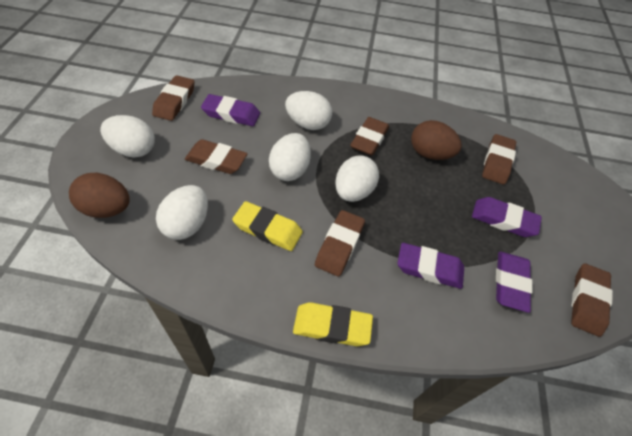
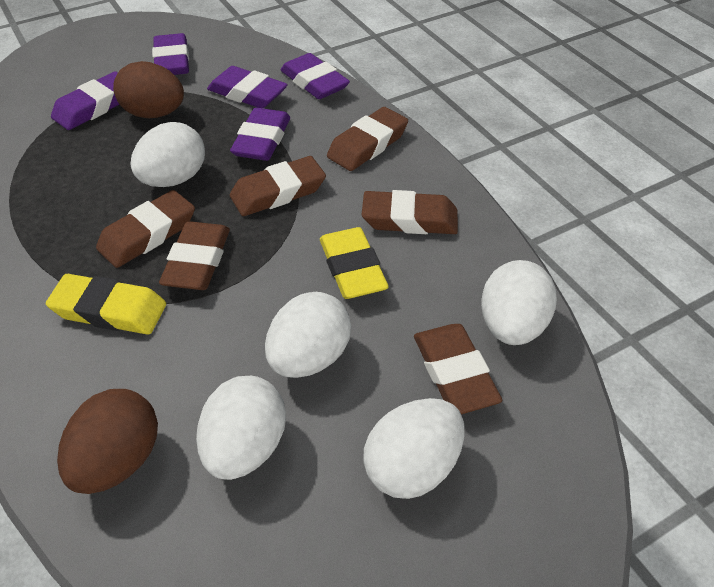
purple eraser: [201,94,260,126] [397,243,464,289] [472,197,542,237] [496,252,533,313] = 4 -> [51,72,119,130] [152,33,189,75] [207,66,288,108] [230,108,290,161] [281,53,350,99] = 5

